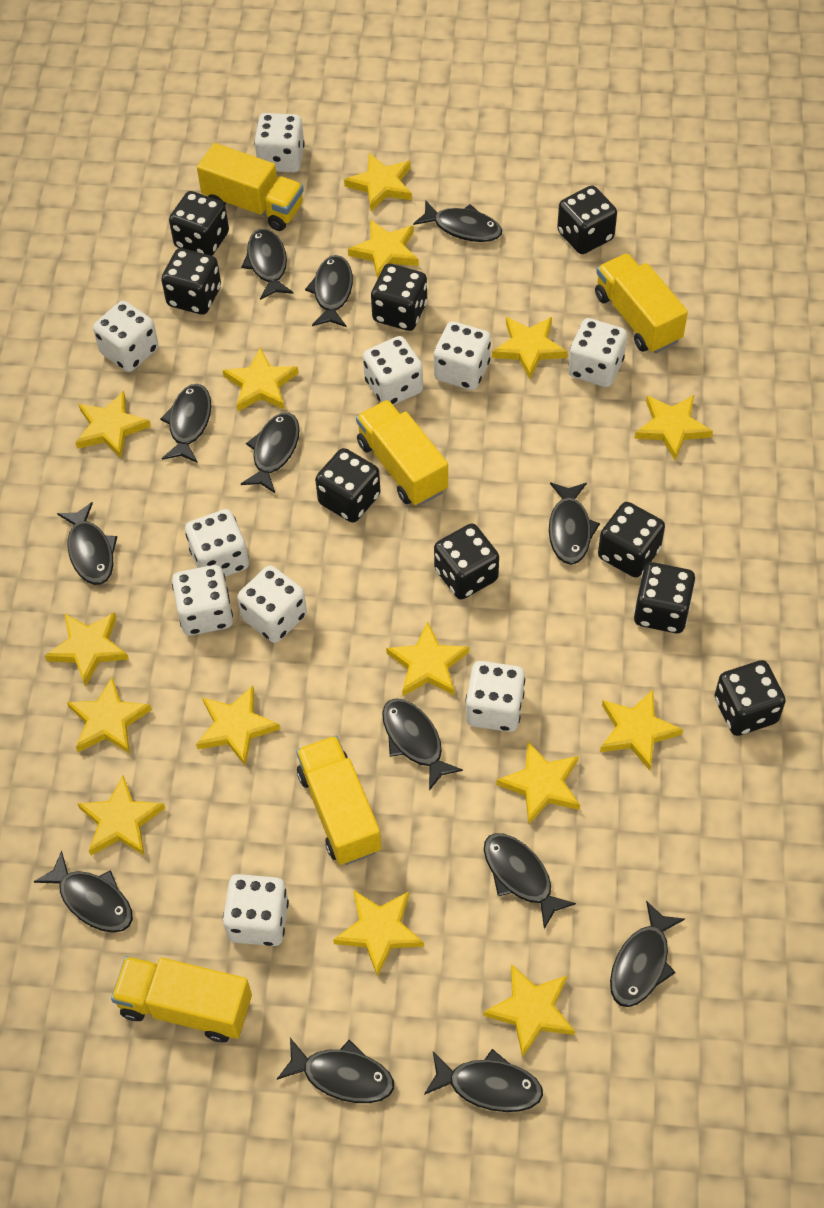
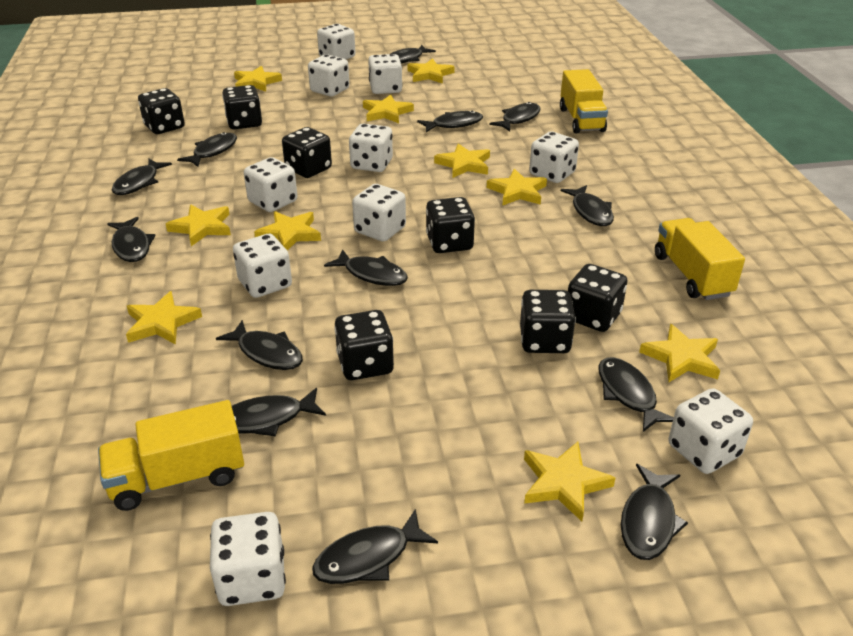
black dice: [161,248,221,315] [169,191,229,256] [315,448,381,523] [371,263,427,331] [434,524,499,600] [557,185,617,254] [598,502,665,578] [634,562,695,633] [714,660,786,736] = 9 -> [138,88,185,134] [222,85,262,129] [282,127,332,178] [334,310,394,380] [426,197,475,253] [520,290,576,353] [568,264,627,332] = 7
yellow star: [45,612,129,687] [67,677,152,754] [75,391,151,459] [77,775,165,856] [196,686,280,766] [223,347,299,411] [333,890,424,977] [344,153,412,211] [348,220,419,279] [386,621,469,696] [483,964,575,1058] [492,317,567,379] [497,742,580,824] [600,690,683,770] [634,395,713,461] = 15 -> [126,291,202,344] [166,204,231,246] [234,66,282,92] [254,211,321,251] [363,95,414,123] [407,58,455,84] [434,143,490,178] [487,169,547,206] [524,442,615,521] [639,324,720,382] = 10
yellow truck: [111,956,252,1042] [197,143,304,231] [296,735,381,865] [356,400,448,506] [595,253,688,353] = 5 -> [98,400,244,511] [560,69,608,134] [655,218,745,300] = 3

